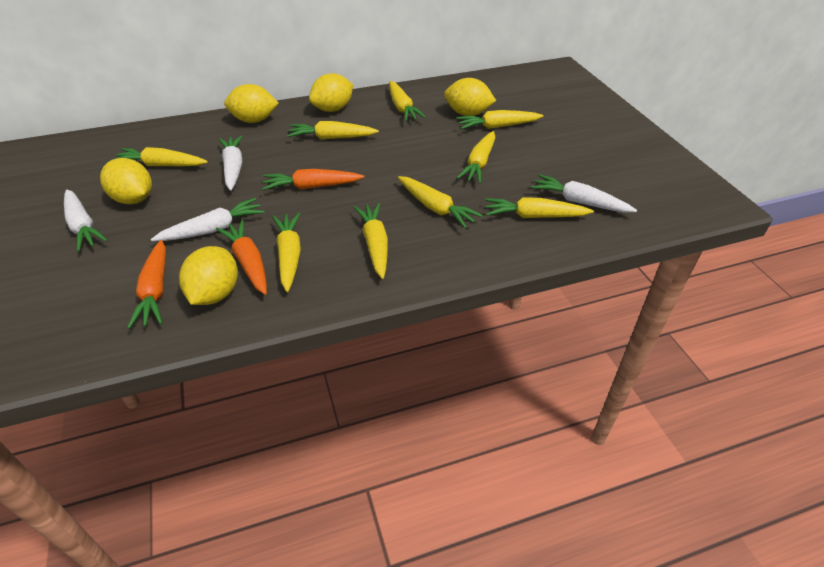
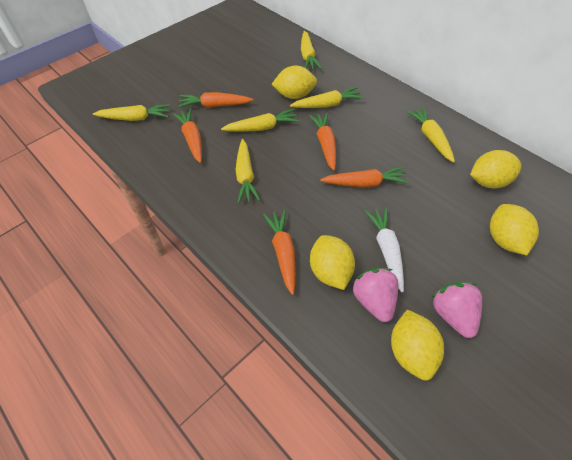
orange carrot: [127,240,166,329] [216,220,267,295] [262,169,364,190] = 3 -> [173,108,202,163] [178,92,253,108] [263,210,295,295] [309,113,336,171] [320,167,409,188] = 5
pink strawberry: none = 0 -> [352,268,398,322] [431,282,482,338] = 2
white carrot: [64,189,108,252] [151,198,265,241] [219,135,242,191] [531,174,637,213] = 4 -> [365,208,404,292] = 1
yellow carrot: [110,147,208,166] [272,213,301,292] [287,121,379,140] [354,203,388,279] [389,81,426,122] [398,176,483,228] [456,110,543,129] [457,131,496,184] [485,197,594,218] = 9 -> [93,104,170,121] [221,109,299,132] [235,139,260,204] [290,87,364,108] [301,31,322,70] [406,107,455,163] = 6

